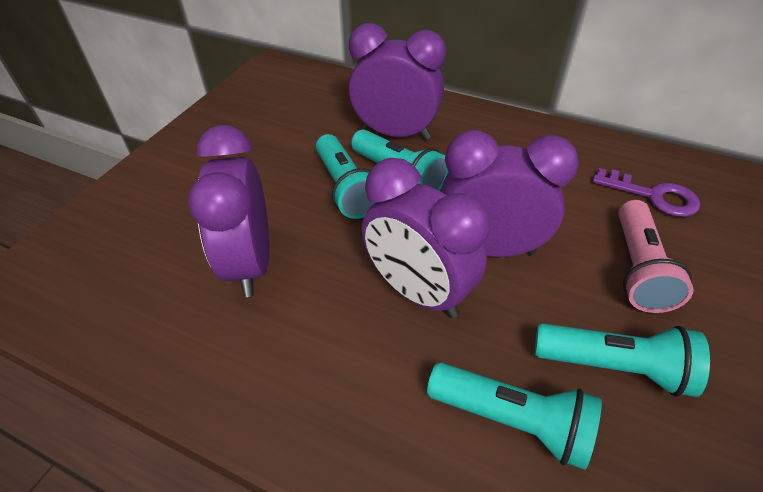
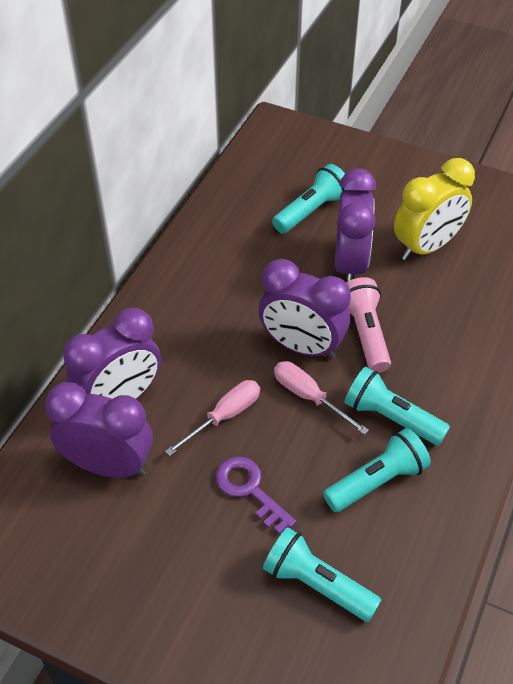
pink screwdriver: none = 0 -> [165,380,260,456] [274,361,369,435] = 2
yellow clock: none = 0 -> [394,158,475,261] = 1

